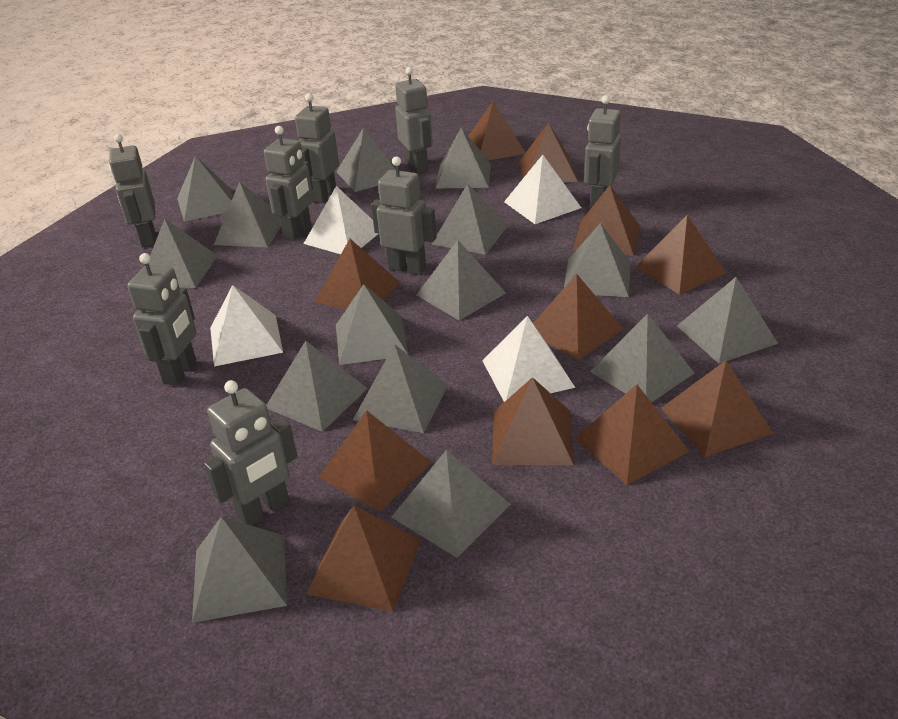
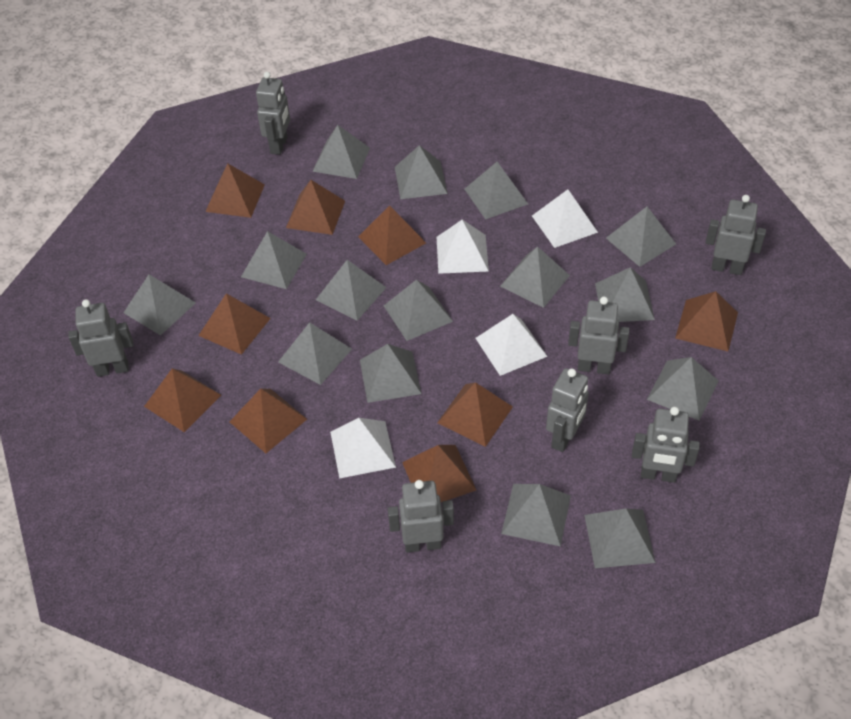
brown pyramid: [306,506,421,612] [314,239,400,310] [319,410,432,512] [468,101,525,160] [492,377,574,465] [519,123,578,182] [533,274,623,360] [573,185,640,256] [575,385,690,485] [635,215,727,295] [661,361,774,457] = 11 -> [144,368,221,432] [198,293,271,355] [205,164,265,218] [230,388,307,453] [286,180,345,235] [358,205,426,265] [402,445,476,502] [437,382,513,447] [675,291,738,351] = 9
grey robot: [109,134,155,247] [127,253,197,386] [204,380,297,526] [264,126,314,241] [295,93,339,203] [371,156,437,275] [395,67,433,173] [584,95,621,208] = 8 -> [68,299,133,377] [256,72,290,155] [388,480,454,553] [546,368,589,452] [568,297,630,374] [632,407,700,483] [706,195,766,275] = 7

